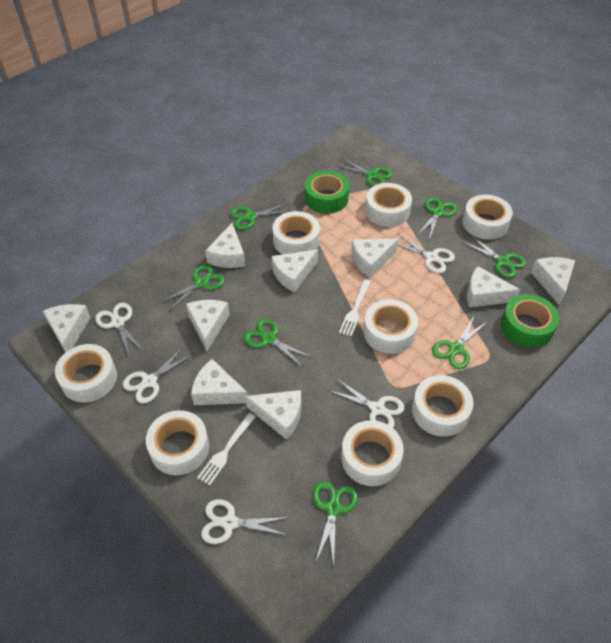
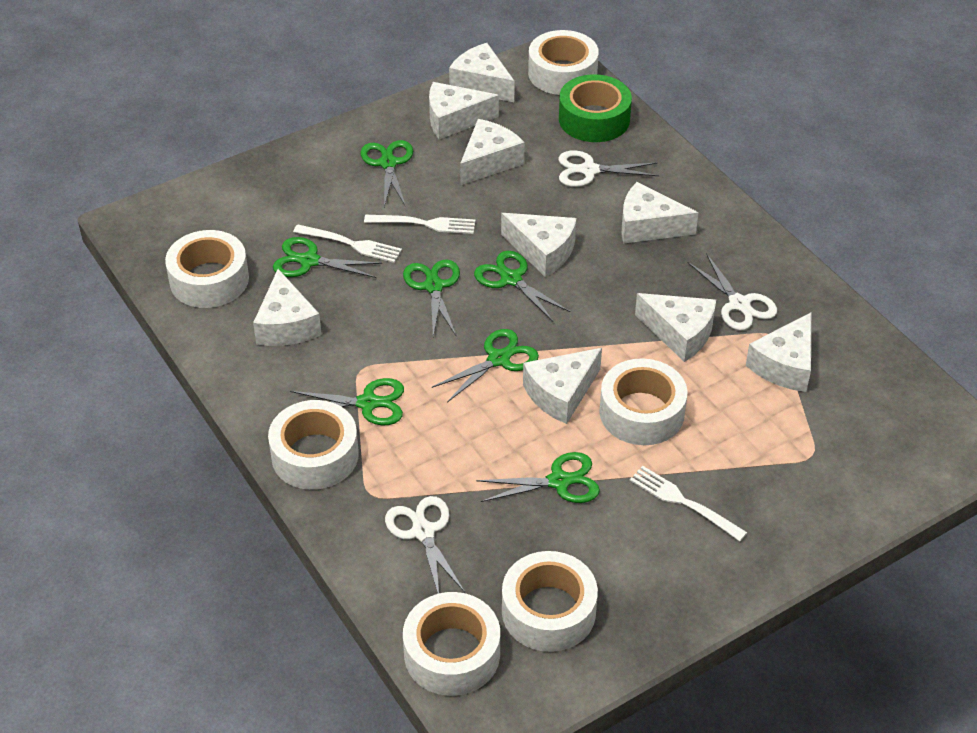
green scissors: [160,265,225,311] [230,203,292,230] [244,319,312,367] [313,481,358,567] [335,158,392,187] [417,197,457,240] [432,316,488,369] [463,235,526,278] = 8 -> [273,237,382,278] [290,378,404,425] [360,140,413,207] [403,259,460,337] [432,329,539,402] [474,251,570,322] [476,452,600,503] = 7
green tape: [305,171,349,214] [501,294,559,348] = 2 -> [559,74,632,142] = 1
white fork: [197,413,256,485] [339,279,371,337] = 2 -> [293,224,402,263] [364,215,476,234] [630,466,747,541] = 3
white scissors: [95,303,144,358] [122,346,194,403] [201,499,290,544] [328,378,405,428] [398,234,455,273] = 5 -> [385,496,465,594] [559,150,659,187] [688,253,777,330] = 3
white tape: [55,344,117,402] [146,410,209,475] [272,211,320,254] [341,420,403,486] [363,299,418,354] [365,183,412,227] [412,375,473,437] [462,195,513,240] = 8 -> [165,230,249,308] [268,400,359,490] [403,592,500,696] [502,551,598,652] [528,30,599,95] [599,358,687,445] = 6

